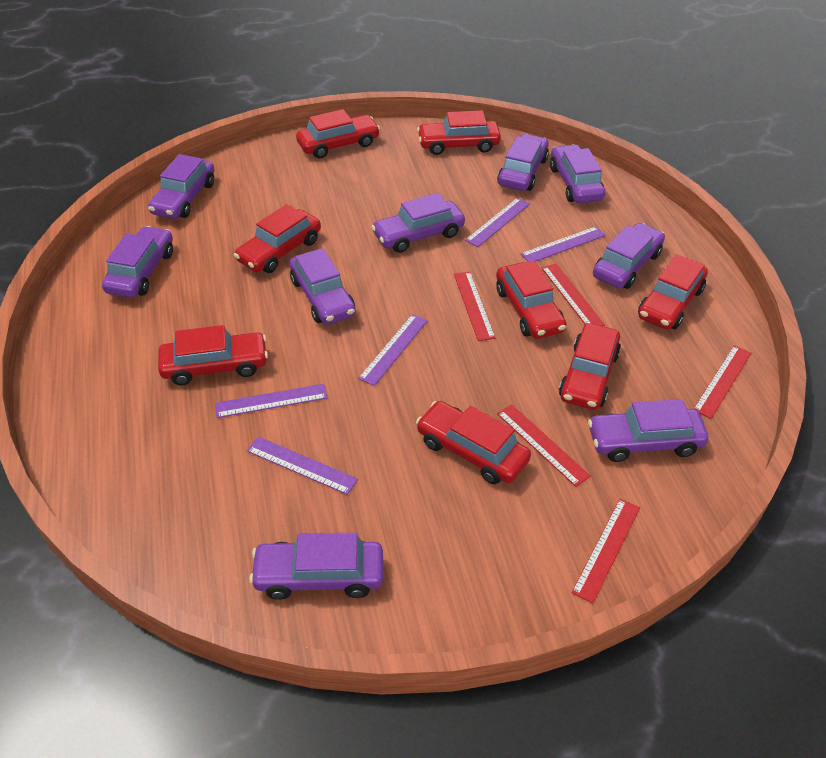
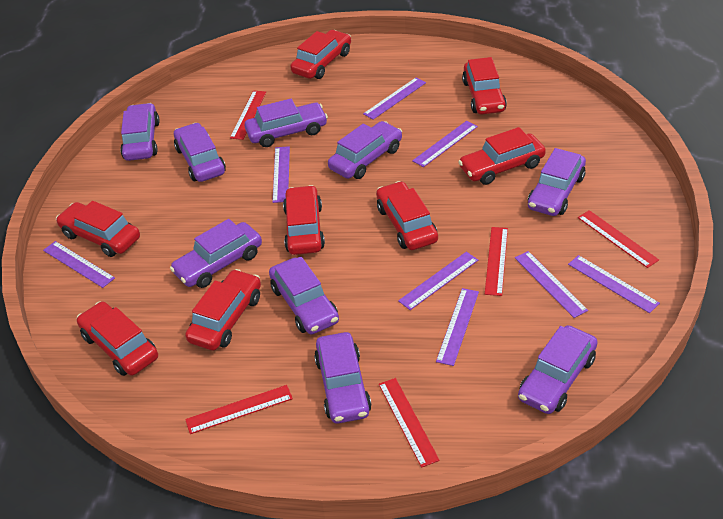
purple ruler: [215,384,327,418] [247,436,358,495] [358,314,428,386] [465,198,530,247] [521,226,606,262] = 5 -> [43,241,115,288] [272,146,290,203] [363,78,426,120] [398,252,478,310] [412,121,478,167] [436,288,479,366] [515,251,588,318] [568,255,660,313] = 8

